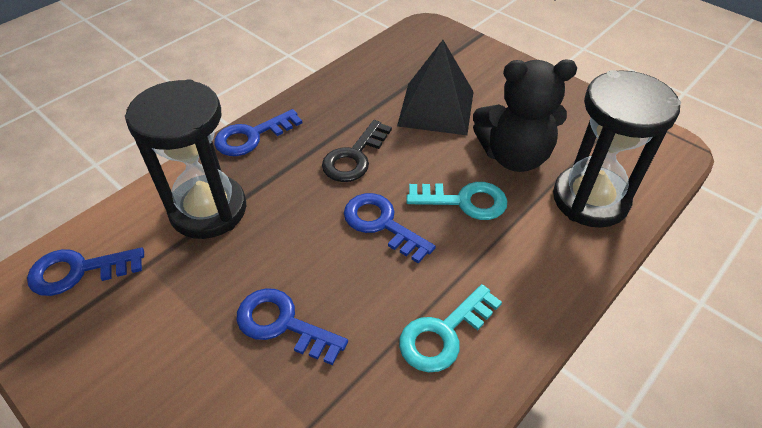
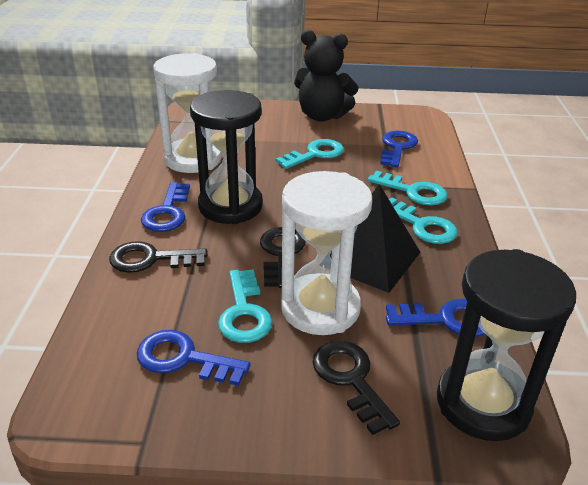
black key: [322,120,392,182] = 1 -> [109,241,207,273] [260,227,306,288] [313,341,400,435] = 3
turquoise key: [399,284,502,373] [406,182,507,220] = 2 -> [218,269,273,343] [276,139,344,169] [368,171,448,206] [389,197,457,244] = 4
white hourglass: none = 0 -> [153,53,222,173] [281,171,372,335] = 2

